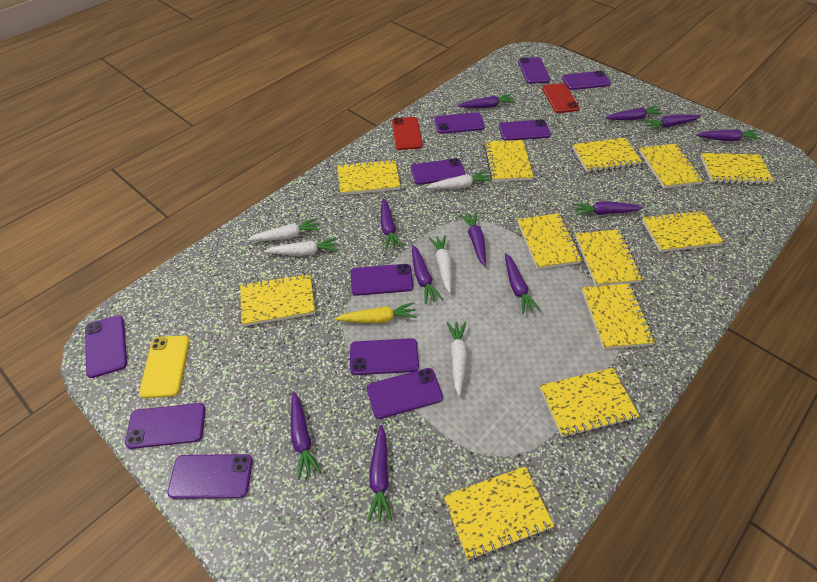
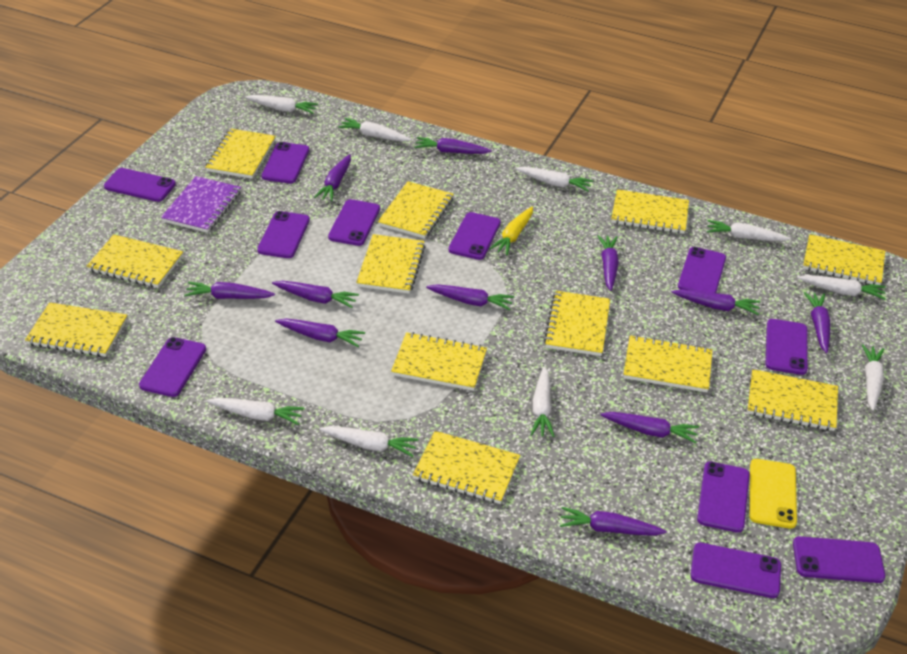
purple notebook: none = 0 -> [161,176,241,233] = 1
red phone: [392,117,423,150] [542,83,579,113] = 2 -> none = 0
white carrot: [247,218,320,241] [264,238,338,256] [426,171,492,189] [429,235,452,293] [447,321,467,396] = 5 -> [207,398,305,425] [245,95,318,114] [319,426,419,457] [338,118,411,142] [515,167,593,191] [530,366,555,437] [707,220,791,241] [798,275,886,300] [862,344,884,411] = 9

